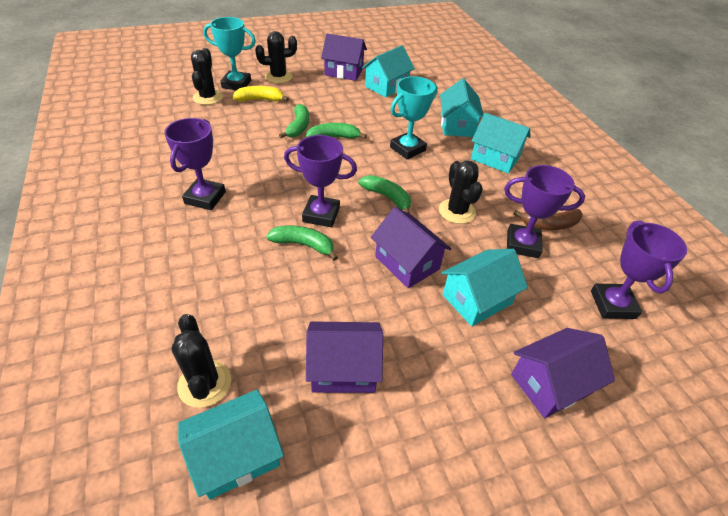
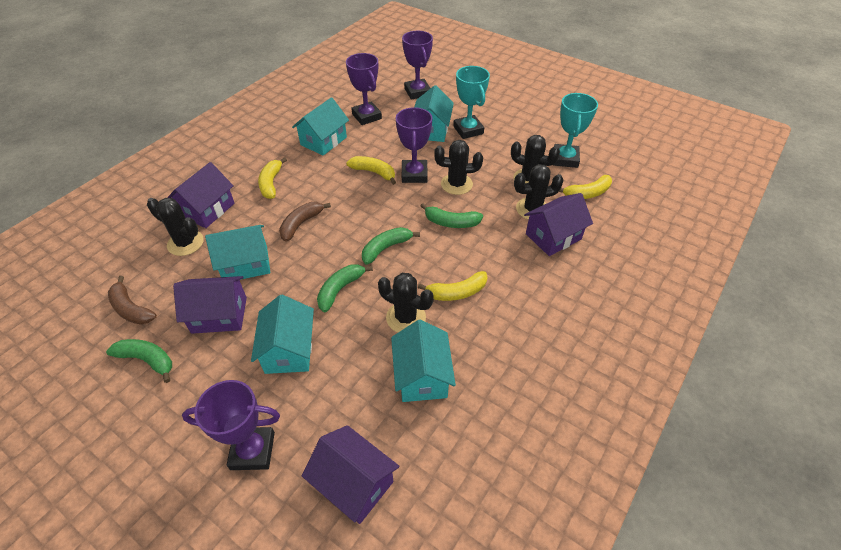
black cactus: [171,314,231,408] [191,48,223,105] [255,31,297,83] [439,160,483,224] = 4 -> [147,198,204,256] [378,273,434,332] [434,140,483,195] [511,135,560,183] [514,164,564,220] = 5
brown banana: [513,208,583,230] = 1 -> [108,276,157,325] [279,202,331,242] = 2
yellow banana: [232,86,289,102] = 1 -> [258,157,287,199] [346,156,396,185] [418,271,488,301] [559,175,612,199] = 4

